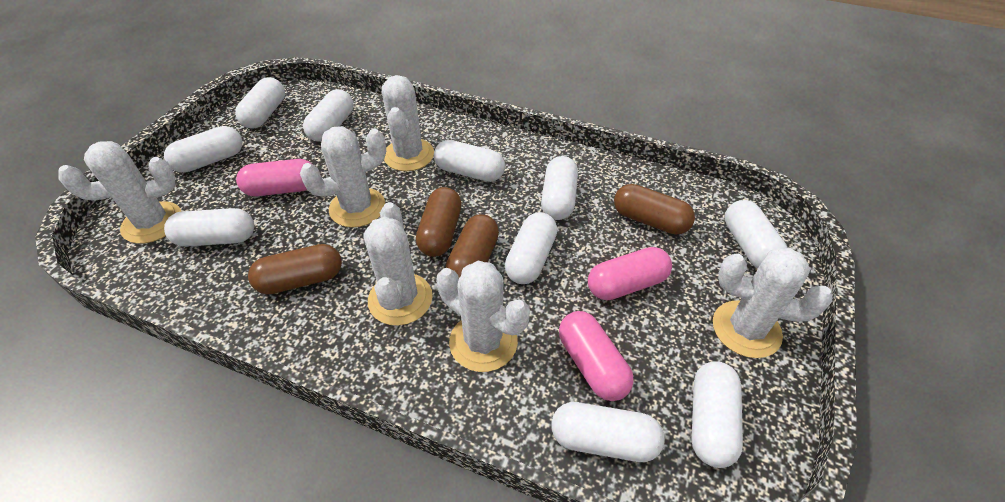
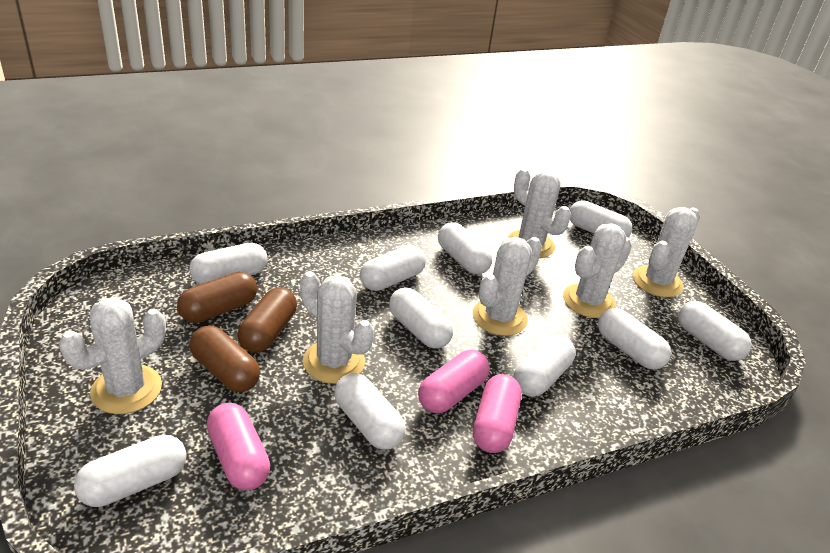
brown capsule: [248,244,342,294] [416,187,462,257] [446,214,499,278] [614,184,695,235] = 4 -> [177,272,257,323] [189,326,260,392] [238,287,297,353] = 3

